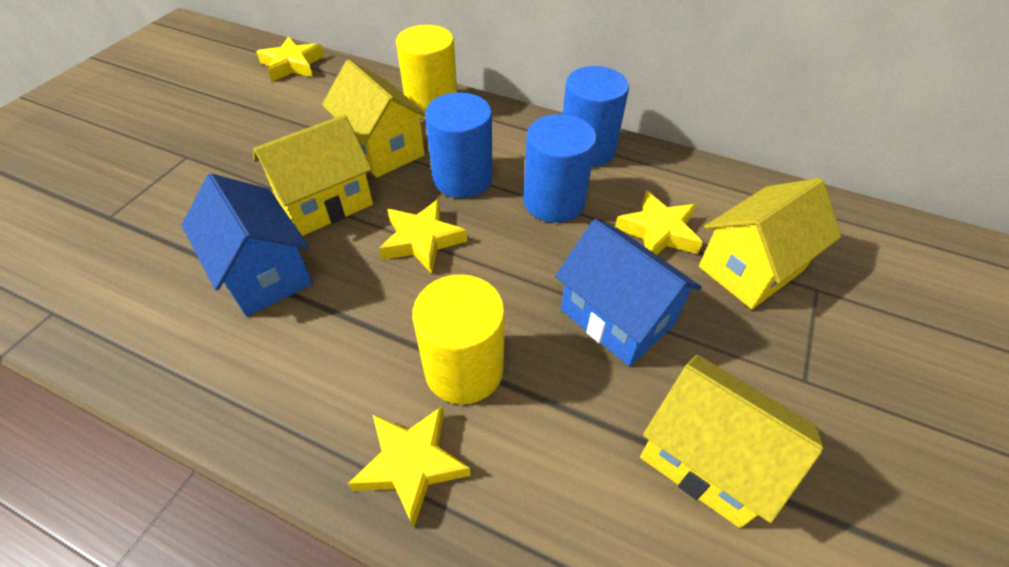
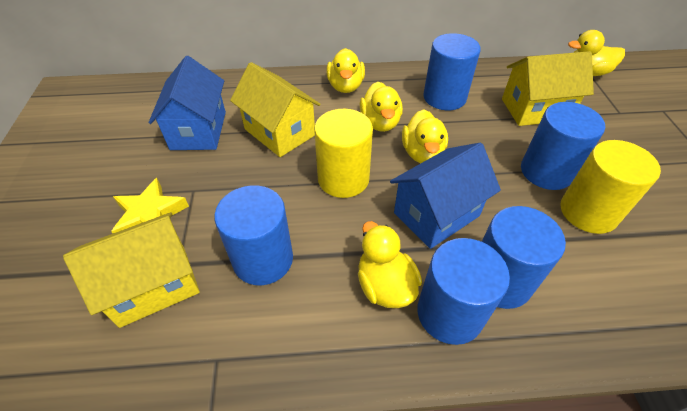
blue cylinder: [425,92,492,198] [524,114,596,223] [563,66,629,167] = 3 -> [214,185,293,285] [417,238,510,345] [423,33,481,110] [482,206,566,309] [521,102,605,190] = 5
yellow duck: none = 0 -> [326,48,365,93] [358,221,422,308] [360,82,403,132] [402,109,448,163] [568,30,625,76] = 5
yellow house: [253,115,373,236] [322,59,425,178] [640,355,824,528] [699,178,842,309] = 4 -> [63,212,200,328] [230,62,321,157] [502,51,594,126] = 3
yellow star: [256,36,324,82] [348,406,471,528] [379,199,467,274] [615,190,703,255] = 4 -> [111,178,189,233] = 1

